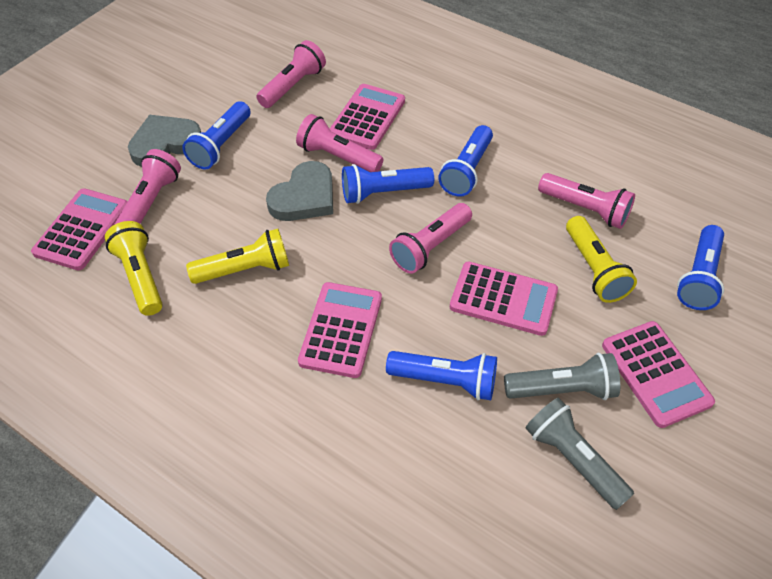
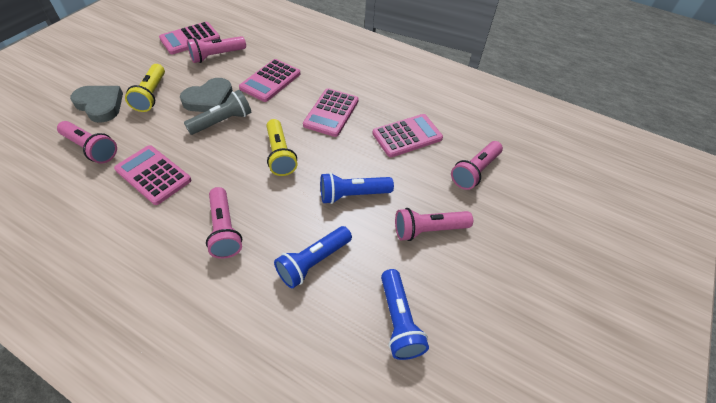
blue flashlight: [182,101,251,169] [342,164,434,204] [386,351,497,400] [438,125,493,197] [677,225,724,310] = 5 -> [274,226,352,288] [320,173,394,204] [381,269,429,360] = 3
grey flashlight: [504,353,620,400] [525,398,634,510] = 2 -> [184,90,251,135] = 1
yellow flashlight: [105,221,163,316] [186,229,289,284] [566,216,637,303] = 3 -> [125,64,165,112] [266,119,298,176] = 2

